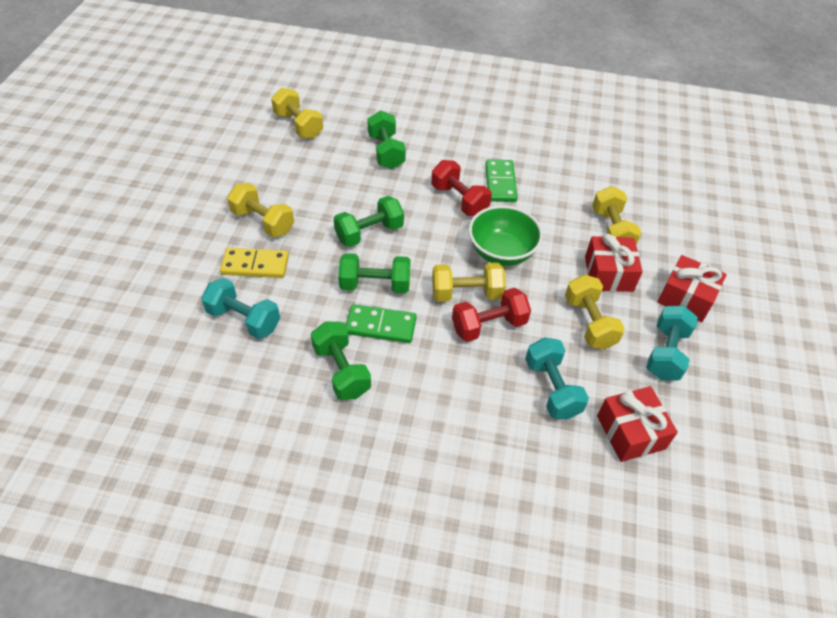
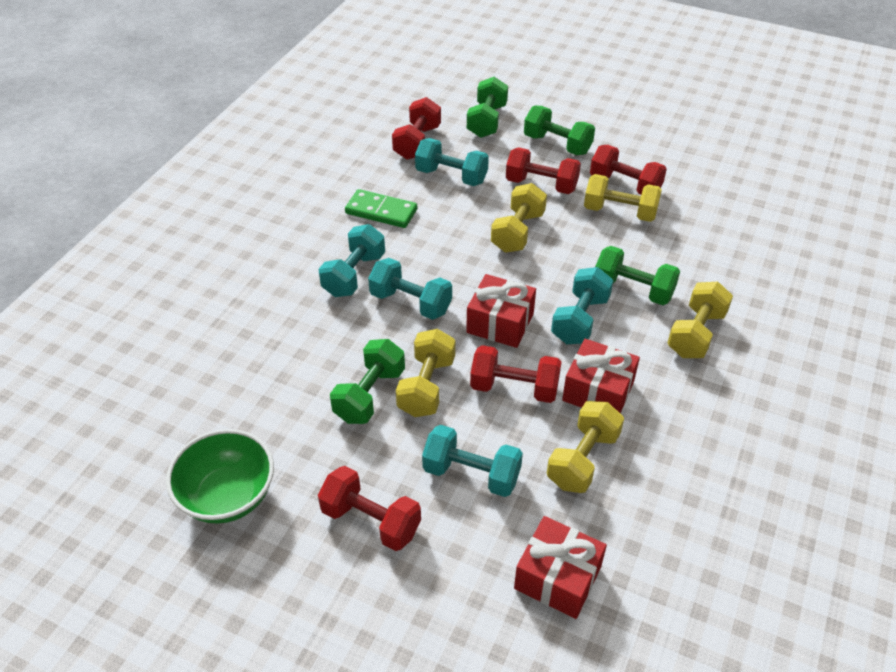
green domino: [346,304,416,343] [486,159,517,202] = 2 -> [345,189,417,228] = 1
red dumbbell: [431,160,492,216] [452,288,531,342] = 2 -> [318,466,421,551] [392,97,441,160] [470,345,562,403] [506,147,581,194] [590,145,667,195] = 5
turquoise dumbbell: [201,278,280,339] [525,337,589,420] [646,305,698,380] = 3 -> [318,224,385,297] [368,258,452,320] [415,138,489,186] [422,425,523,497] [551,267,613,344] = 5
yellow domino: [220,248,289,278] = 1 -> none = 0

